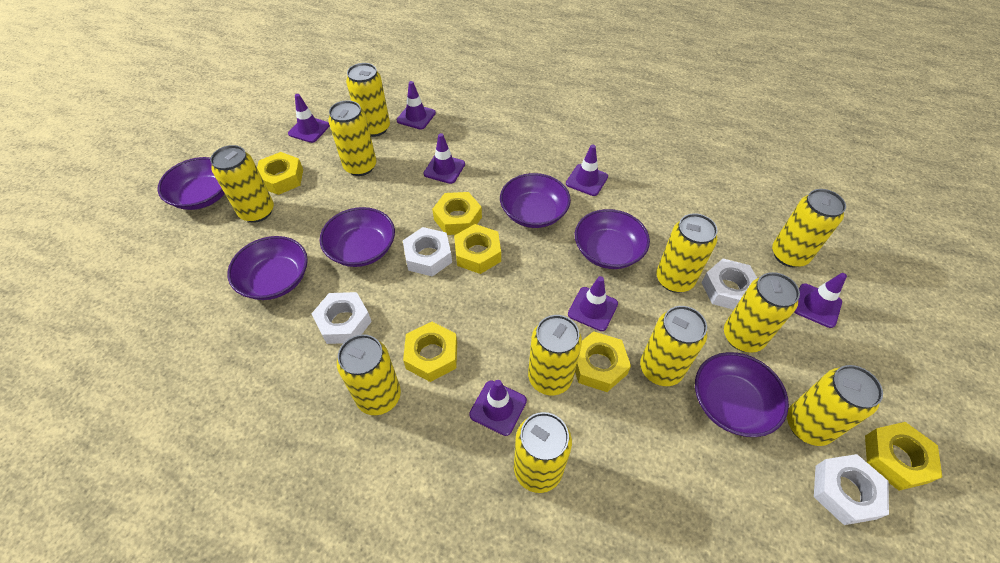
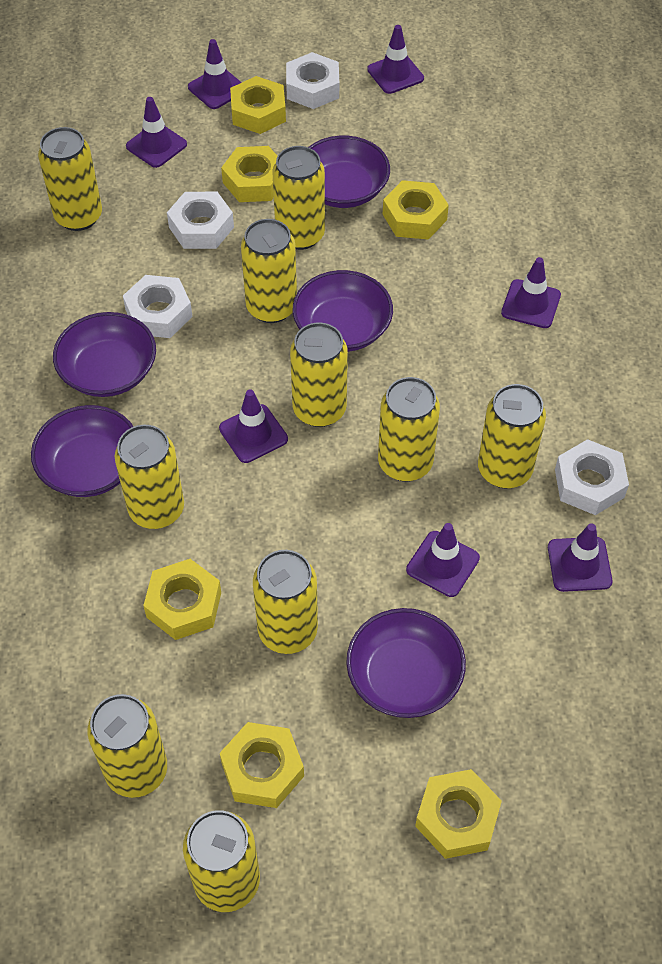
purple bowl: [157,157,225,210] [227,236,308,300] [320,207,395,267] [500,173,571,228] [575,209,650,269] [695,352,789,437] = 6 -> [31,405,134,497] [53,312,156,397] [293,270,393,352] [309,135,390,208] [346,608,466,718] = 5
yellow can: [210,145,274,223] [328,100,376,176] [337,334,401,415] [346,63,390,137] [514,412,572,493] [528,315,582,396] [640,306,707,386] [656,213,718,293] [724,272,800,353] [772,189,846,268] [787,365,883,446] = 11 -> [38,127,102,231] [87,694,167,798] [115,425,184,529] [183,810,260,912] [241,219,297,323] [253,550,318,654] [272,146,325,250] [290,323,348,427] [378,377,440,481] [478,384,546,488] = 10

